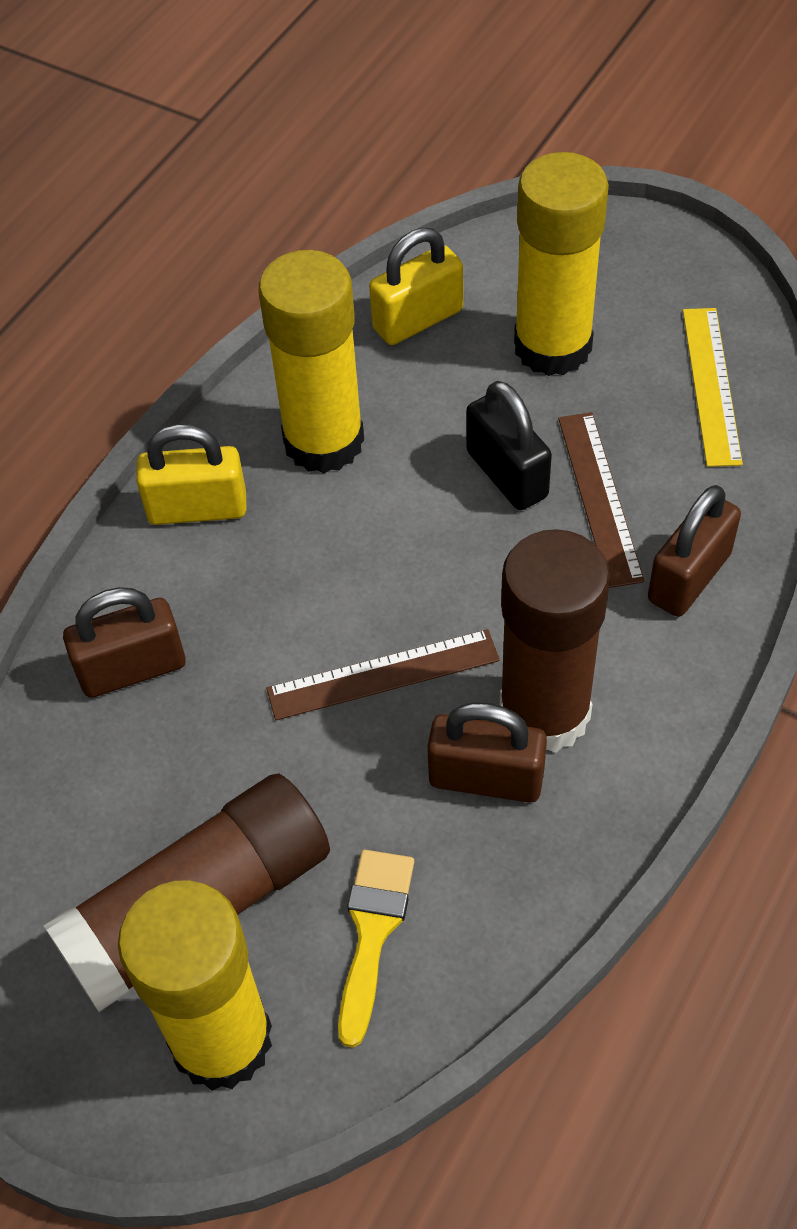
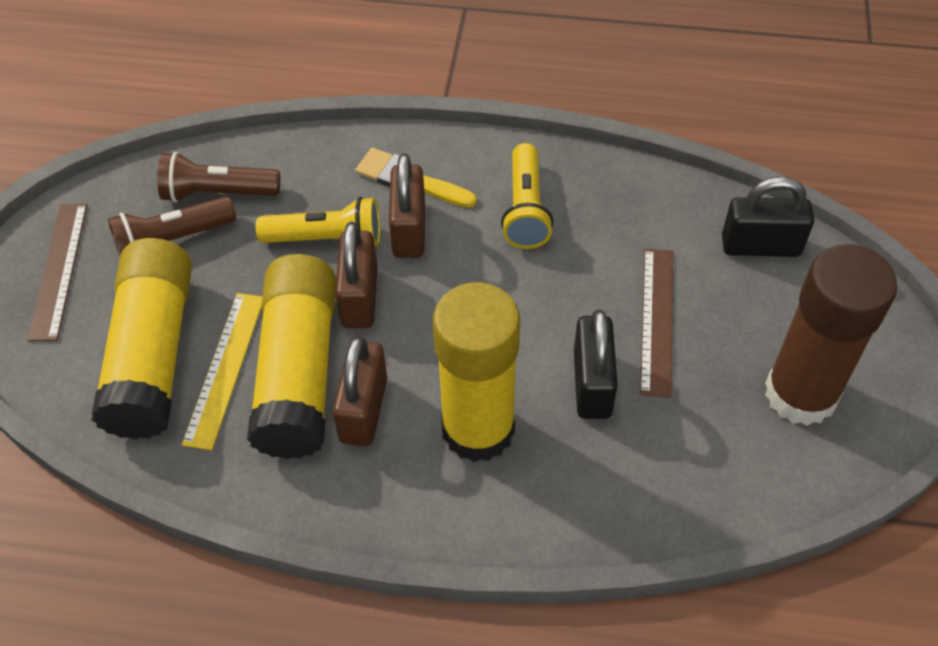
black padlock: [466,381,552,510] = 1 -> [574,310,618,419] [722,177,814,257] = 2
brown flashlight: none = 0 -> [108,196,236,256] [157,152,280,202] = 2
brown glue stick: [44,773,330,1012] [500,529,610,753] = 2 -> [765,244,897,426] = 1
yellow flashlight: none = 0 -> [256,197,380,246] [501,143,554,249] = 2
yellow padlock: [136,424,246,525] [369,228,463,345] = 2 -> none = 0

